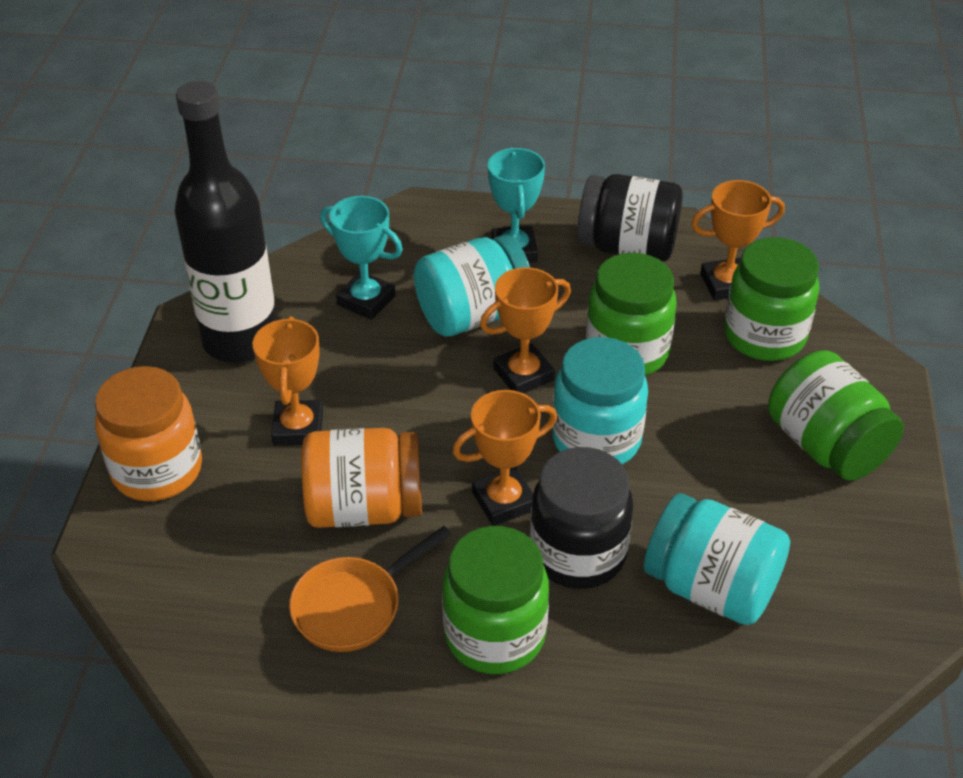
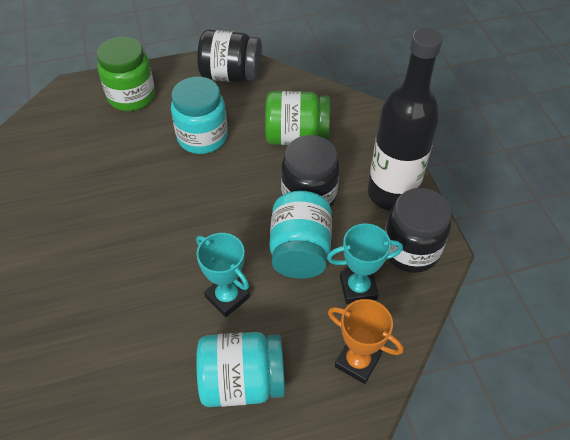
black jar: [530,447,633,589] [577,174,683,262] = 2 -> [197,30,262,83] [281,135,340,207] [385,188,451,273] = 3
green jar: [442,526,549,674] [586,253,677,376] [724,237,819,361] [768,350,904,481] = 4 -> [97,37,155,111] [265,91,330,145] = 2
orange jar: [95,366,202,501] [301,428,422,528] = 2 -> none = 0
orange pan: [289,526,452,652] = 1 -> none = 0
orange trophy: [253,316,323,445] [452,390,557,526] [480,267,571,393] [691,180,785,300] = 4 -> [328,299,404,384] = 1

